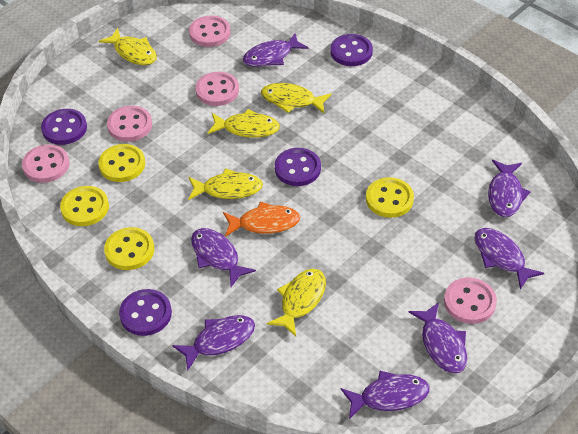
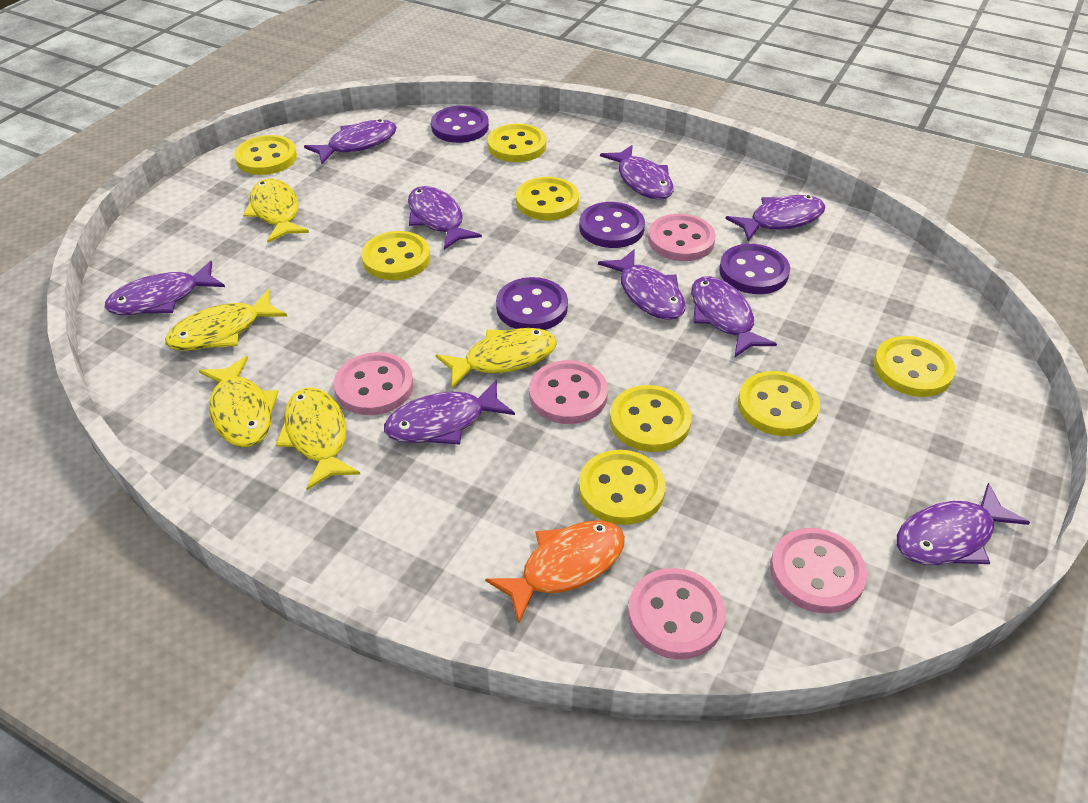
purple fish: [172,315,255,371] [191,228,256,287] [243,33,309,67] [341,371,430,419] [409,302,467,373] [474,228,544,289] [488,160,531,217] = 7 -> [105,261,225,315] [304,119,397,164] [384,379,515,445] [408,186,482,250] [598,249,686,320] [600,145,674,200] [691,276,777,357] [725,195,825,241] [897,483,1030,565] = 9
yellow button: [60,186,109,226] [98,144,145,182] [104,227,154,270] [366,177,414,218] = 4 -> [234,135,297,175] [361,231,430,280] [487,124,546,162] [516,177,579,221] [579,450,666,525] [610,385,692,452] [738,371,820,436] [873,336,956,397] = 8

